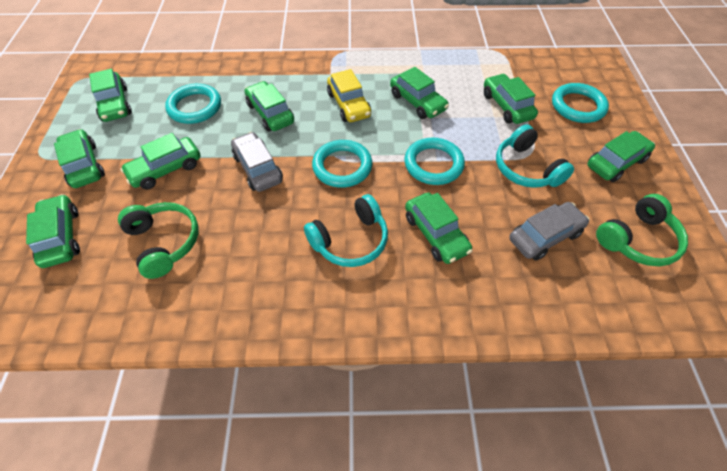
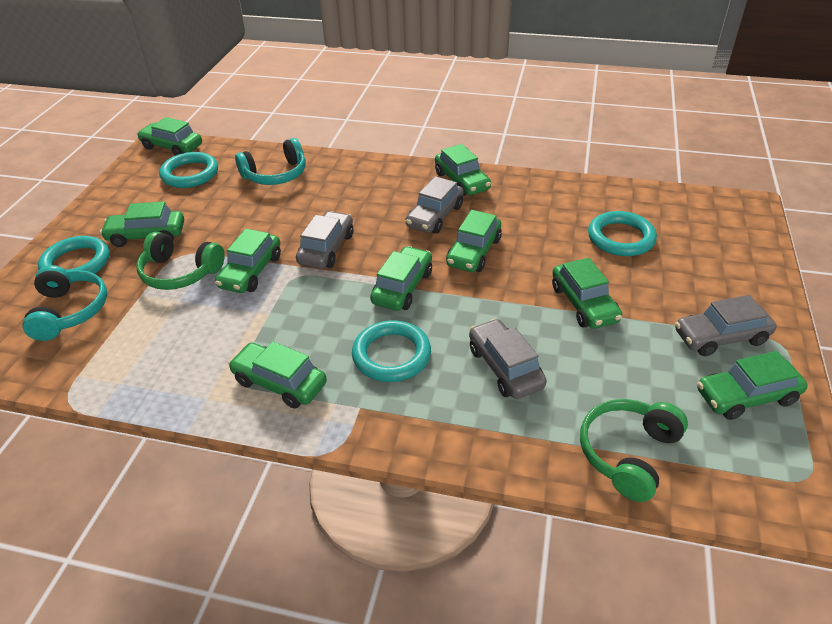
grey car: [231,132,283,192] [509,202,589,261] = 2 -> [296,211,353,269] [405,176,464,234] [469,319,547,399] [675,295,777,356] = 4
yellow car: [327,69,371,122] = 1 -> none = 0

